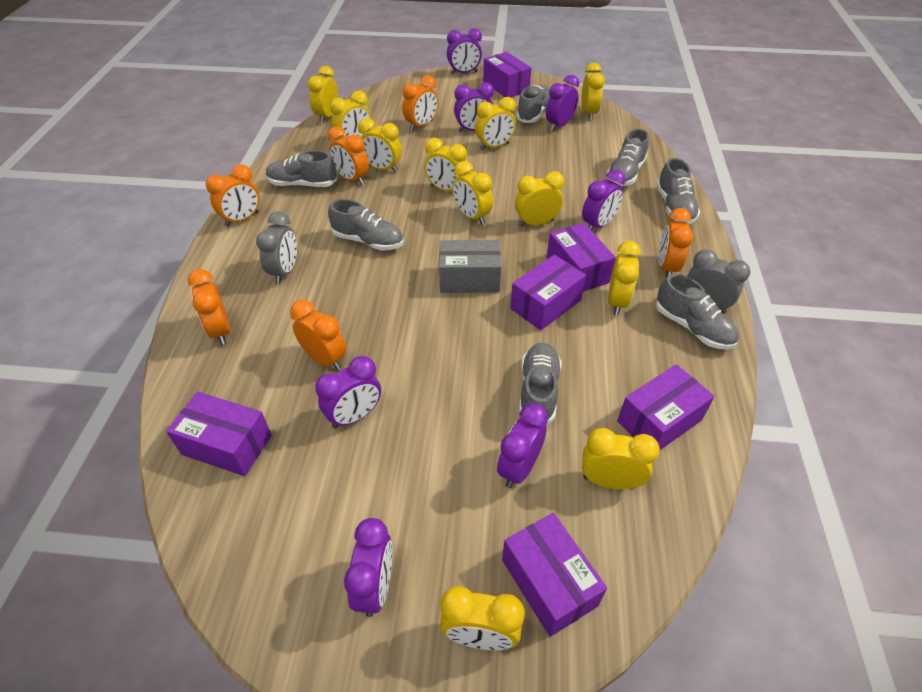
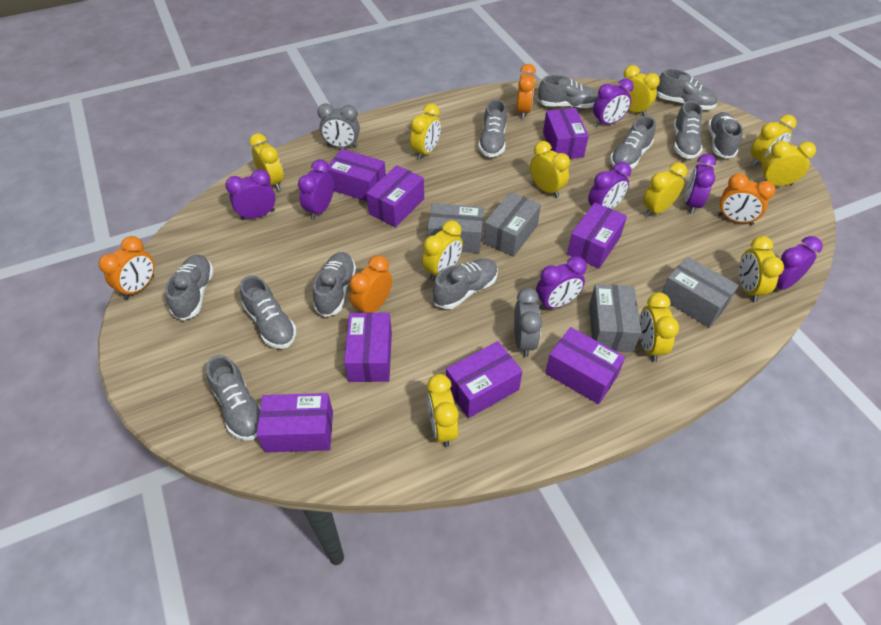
grey box: [439,240,501,293] = 1 -> [428,203,484,253] [483,192,541,257] [589,284,641,352] [662,257,739,327] = 4
grey shoe: [266,150,337,187] [328,199,403,251] [516,85,550,123] [519,343,562,424] [607,128,649,186] [656,158,700,224] [656,274,739,350] = 7 -> [165,255,214,321] [206,355,261,440] [240,275,297,349] [313,252,356,317] [432,258,498,309] [478,99,507,157] [537,75,598,109] [610,116,656,169] [656,69,717,110] [674,100,702,159] [708,112,743,159] = 11
orange clock: [188,269,230,345] [206,164,260,227] [290,300,346,370] [328,126,369,185] [402,75,438,131] [659,208,693,278] = 6 -> [99,236,154,299] [349,255,392,313] [516,64,536,119] [718,173,775,225] = 4
purple box: [166,392,272,476] [483,52,532,98] [502,513,607,637] [510,255,586,330] [546,223,616,292] [617,364,715,450] = 6 -> [257,393,333,453] [327,149,386,201] [344,313,392,382] [366,165,424,227] [446,341,523,418] [543,108,589,159] [545,327,625,404] [567,202,627,268] = 8

